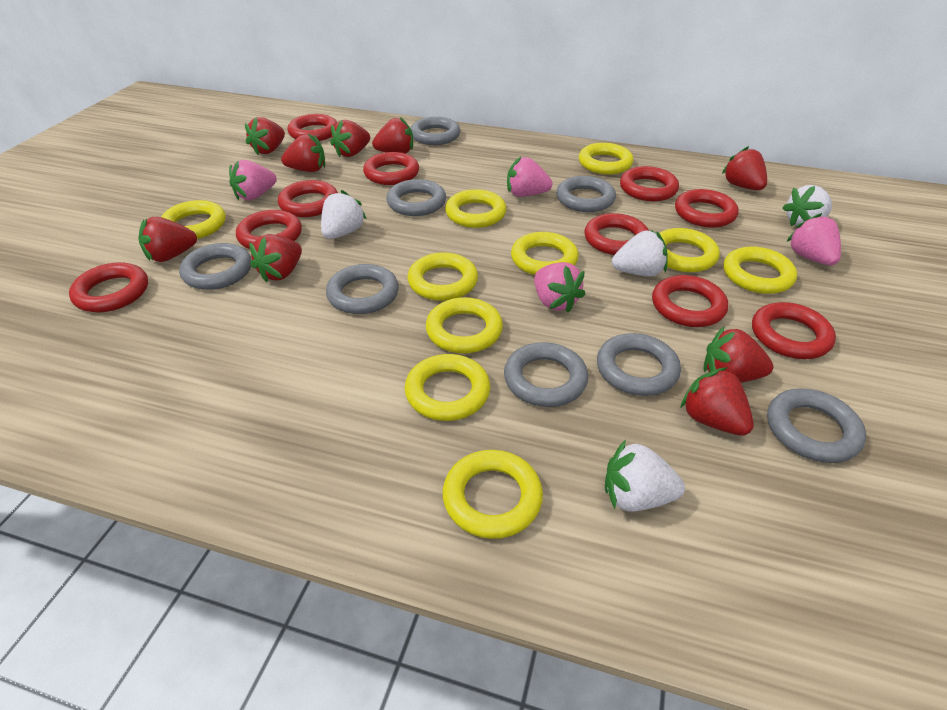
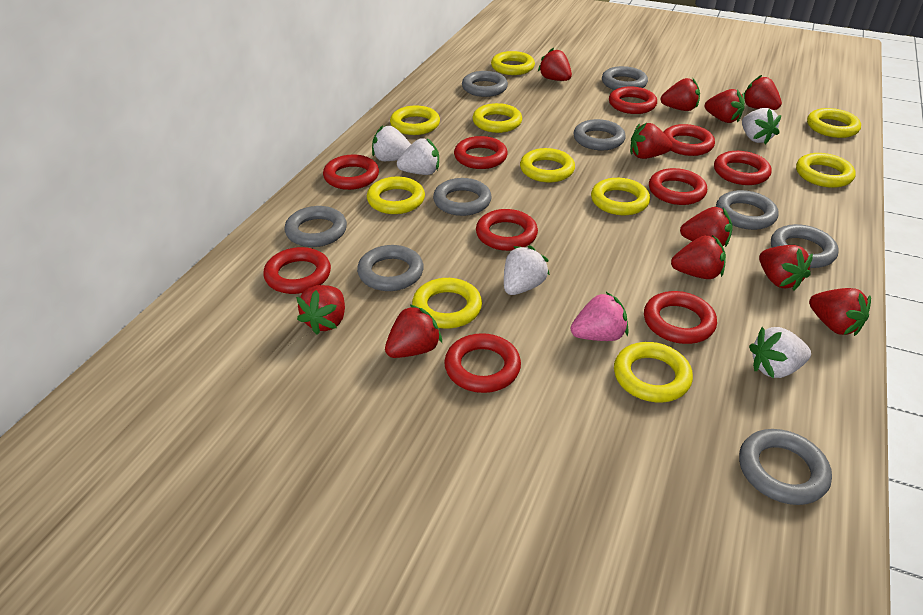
grey ring: [179,243,252,290] [326,264,399,314] [386,179,446,216] [411,117,460,145] [504,342,588,407] [556,176,616,212] [597,333,681,396] [767,388,866,463] = 8 -> [284,206,347,247] [357,245,424,291] [433,178,492,216] [462,71,508,97] [573,119,626,150] [602,66,648,90] [716,190,779,230] [739,429,832,505] [771,224,839,268] = 9
pink strawberry: [229,160,277,200] [507,157,553,197] [534,262,586,313] [787,213,841,265] = 4 -> [571,292,628,341] = 1
red strawberry: [138,217,197,262] [245,117,285,155] [249,234,302,283] [281,134,325,172] [330,120,370,157] [372,117,413,154] [681,367,754,436] [704,327,773,383] [722,146,767,190] = 9 -> [296,285,345,335] [385,304,442,358] [538,48,572,81] [630,123,672,159] [661,78,700,111] [671,235,726,279] [680,207,733,247] [705,89,745,123] [744,75,782,110] [759,245,813,291] [809,288,871,336] = 11
white strawberry: [321,190,367,239] [605,440,685,512] [612,230,668,277] [782,185,832,226] = 4 -> [372,125,411,161] [397,138,439,175] [504,245,550,295] [742,108,781,145] [749,327,811,378] = 5

